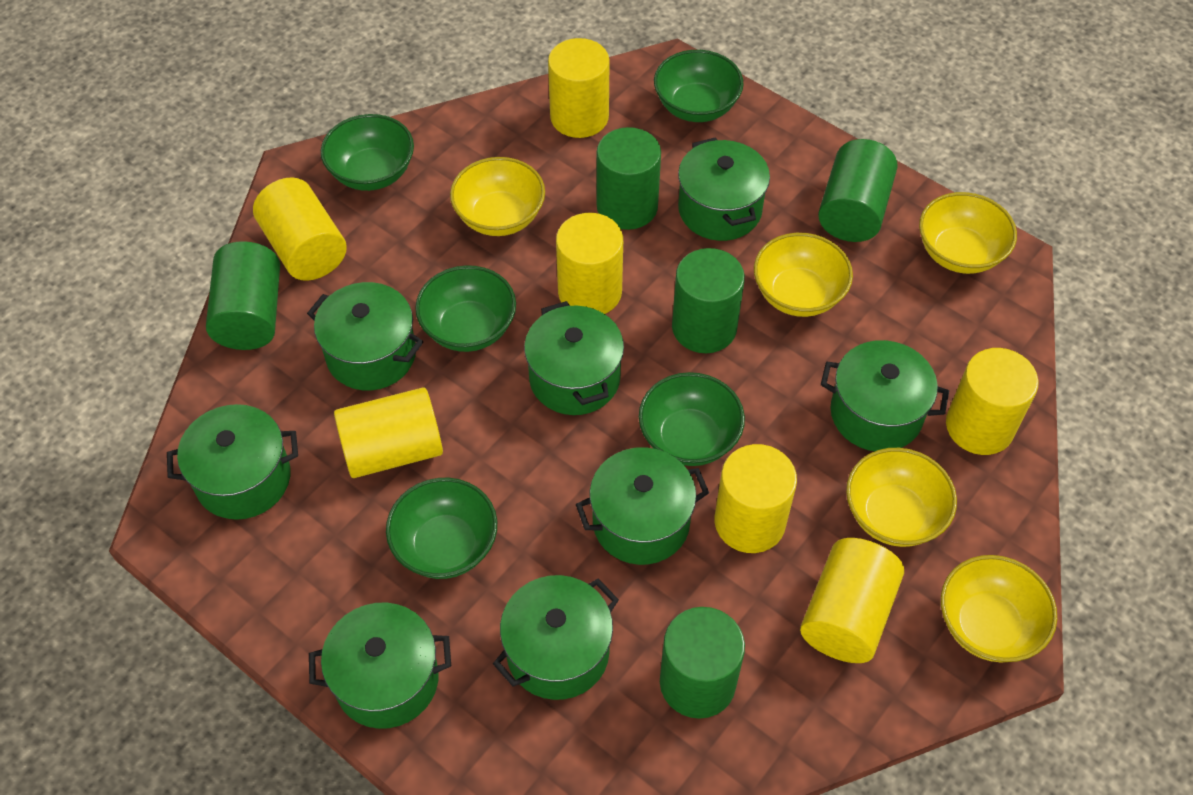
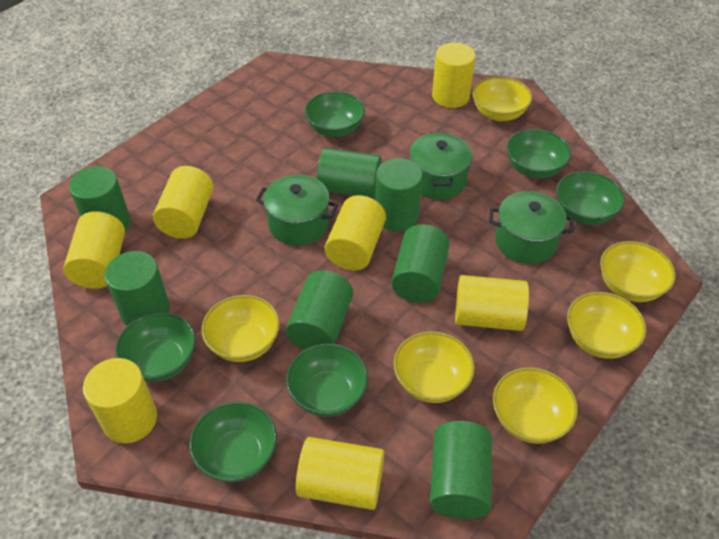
green bowl: [321,114,414,191] [386,478,497,579] [415,265,516,352] [639,372,745,466] [654,50,744,122] = 5 -> [115,313,196,382] [189,401,277,482] [286,344,368,417] [304,91,365,137] [506,129,571,178] [556,171,625,225] = 6
green cylinder: [206,241,280,350] [597,127,661,230] [660,607,745,719] [672,248,745,353] [818,139,898,242] = 5 -> [69,166,131,232] [105,251,170,326] [285,270,353,350] [317,148,382,198] [376,158,423,232] [391,224,450,303] [430,421,492,519] = 7
green pot: [167,404,298,520] [307,282,423,390] [309,602,451,729] [493,575,619,700] [524,301,624,415] [576,447,709,565] [678,137,770,241] [821,340,949,451] = 8 -> [256,175,338,246] [409,132,472,200] [489,191,574,264] = 3
yellow bowl: [450,157,545,236] [754,233,853,317] [846,448,957,547] [919,192,1017,274] [941,555,1057,662] = 5 -> [202,295,280,362] [393,331,475,403] [472,77,532,121] [493,367,578,444] [567,292,646,359] [600,241,676,302] = 6

